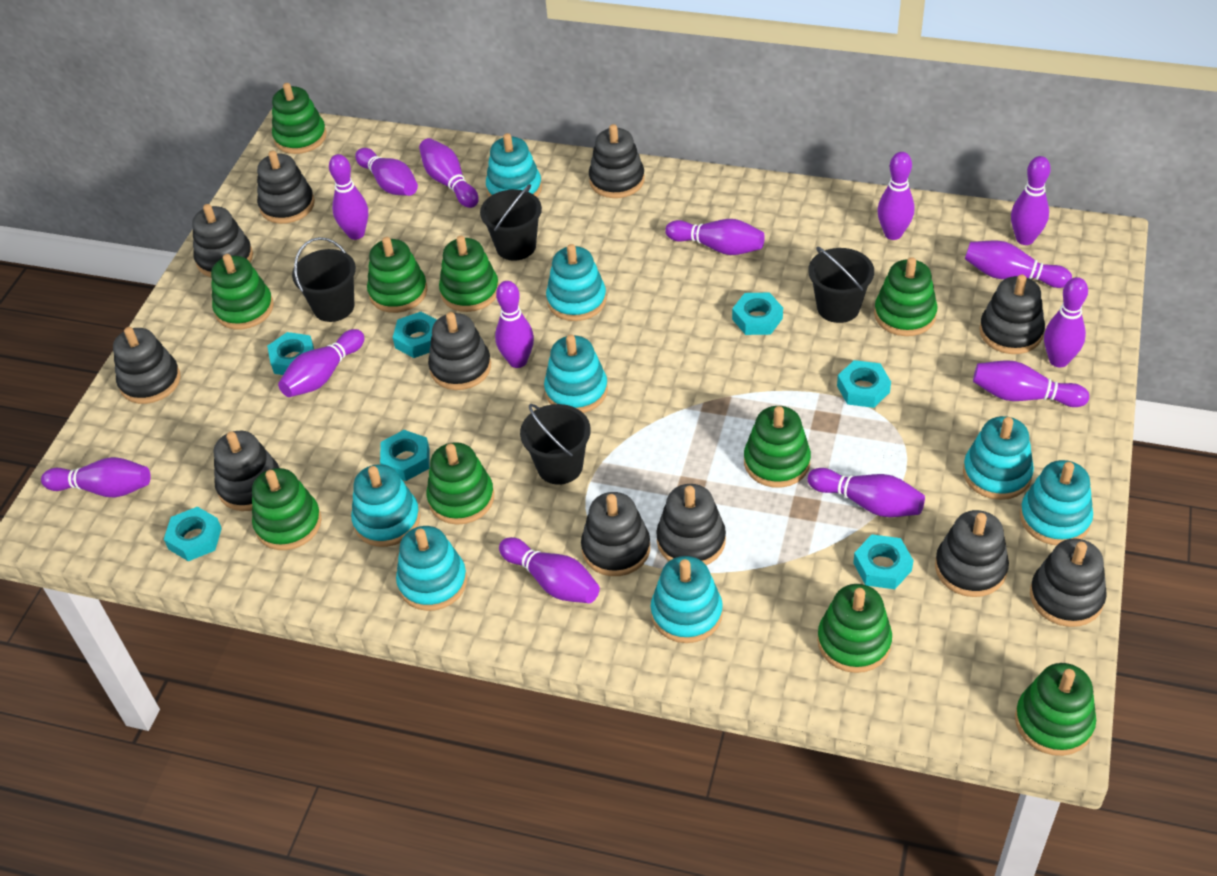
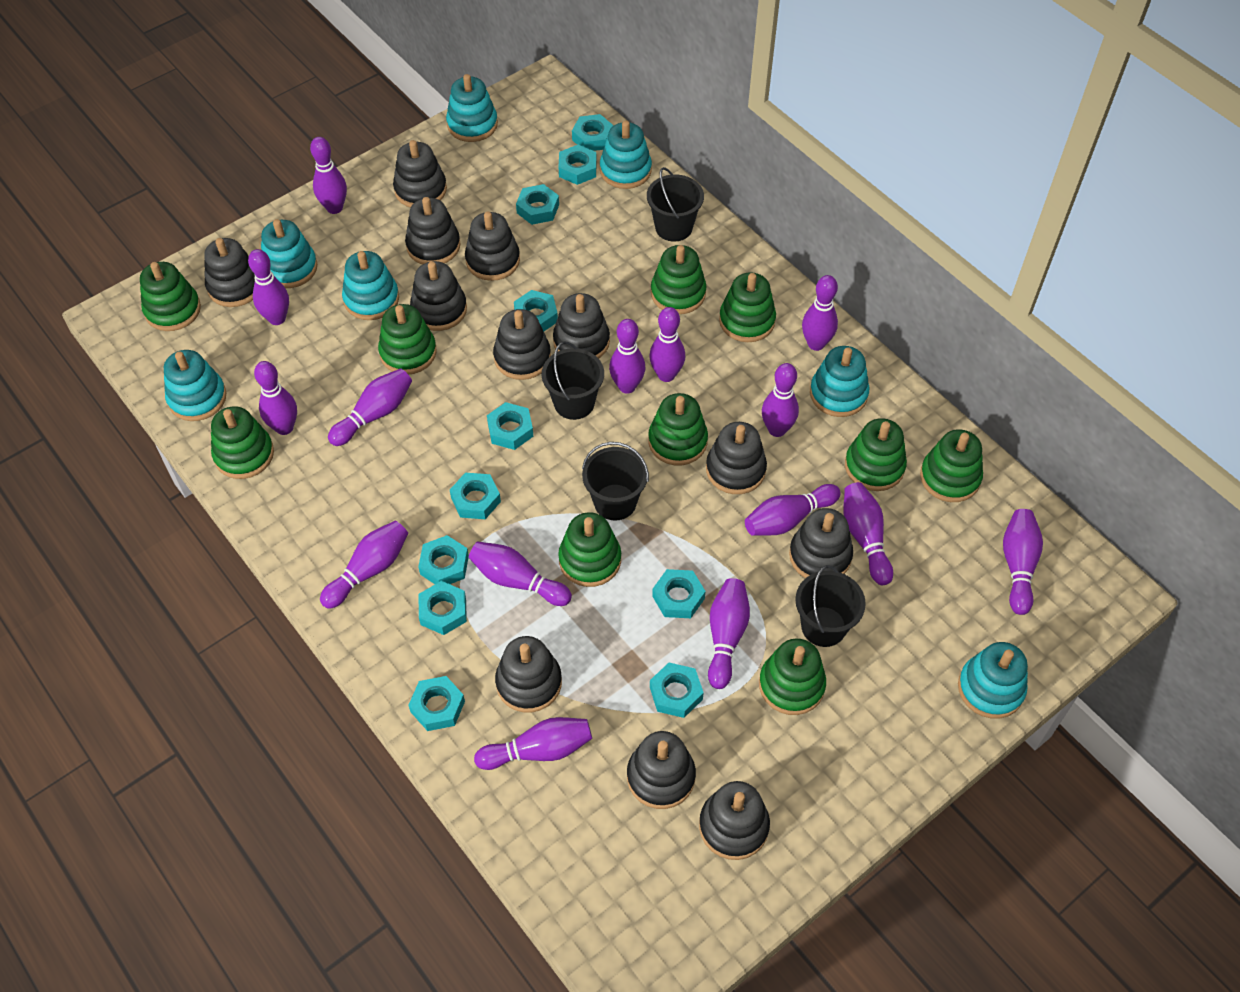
black stacking toy: [113,327,180,404] [192,204,253,277] [214,431,279,511] [257,151,315,224] [428,312,491,390] [581,492,650,576] [589,124,645,198] [656,484,726,565] [935,510,1009,597] [979,275,1045,354] [1030,538,1107,627] = 11 -> [204,238,255,307] [393,140,447,208] [405,197,460,265] [410,261,467,331] [465,212,520,281] [493,309,551,380] [495,636,562,713] [553,293,610,359] [627,731,696,809] [699,781,770,860] [706,422,767,494] [789,508,853,578] = 12
purple bowling pin: [41,457,151,497] [278,329,365,397] [329,154,368,240] [355,148,418,196] [419,138,479,208] [495,281,534,368] [499,537,600,603] [665,219,765,255] [808,468,925,517] [877,152,914,240] [965,240,1072,288] [973,360,1089,407] [1011,156,1051,245] [1044,277,1088,367] = 14 -> [248,249,289,325] [254,361,297,435] [310,137,347,214] [320,521,408,609] [328,369,412,446] [469,541,572,606] [474,717,592,770] [609,319,645,394] [649,307,685,382] [708,578,750,689] [745,484,841,536] [762,363,799,437] [802,275,838,351] [843,482,893,585] [1003,509,1043,615] = 15
turquoise nut: [164,507,222,561] [267,332,314,375] [380,430,429,481] [393,312,437,358] [732,293,783,335] [837,360,891,408] [853,534,914,589] = 7 -> [408,676,465,731] [418,535,469,584] [419,581,467,635] [450,473,501,519] [487,402,533,450] [514,290,558,332] [516,184,559,225] [559,145,597,185] [572,114,614,151] [650,663,704,718] [652,569,706,618] = 11
turquoise stacking toy: [351,464,420,547] [396,526,467,611] [486,133,542,197] [544,335,608,413] [546,244,607,321] [651,556,723,643] [963,416,1034,500] [1020,460,1093,545] = 8 -> [164,350,226,421] [261,219,317,288] [342,251,399,320] [446,74,498,142] [600,121,652,189] [810,346,869,417] [958,642,1028,719] = 7

